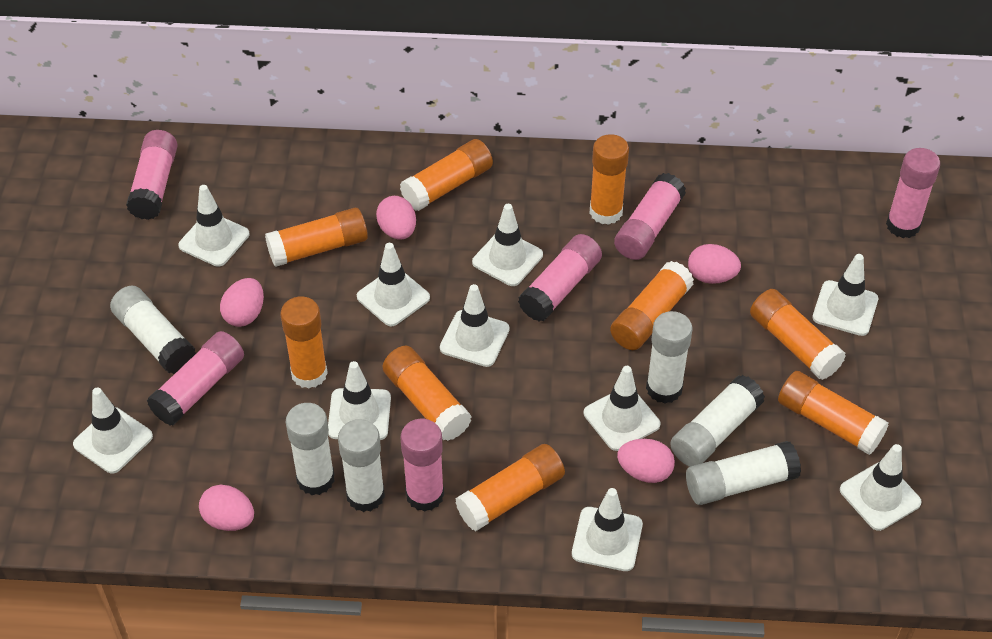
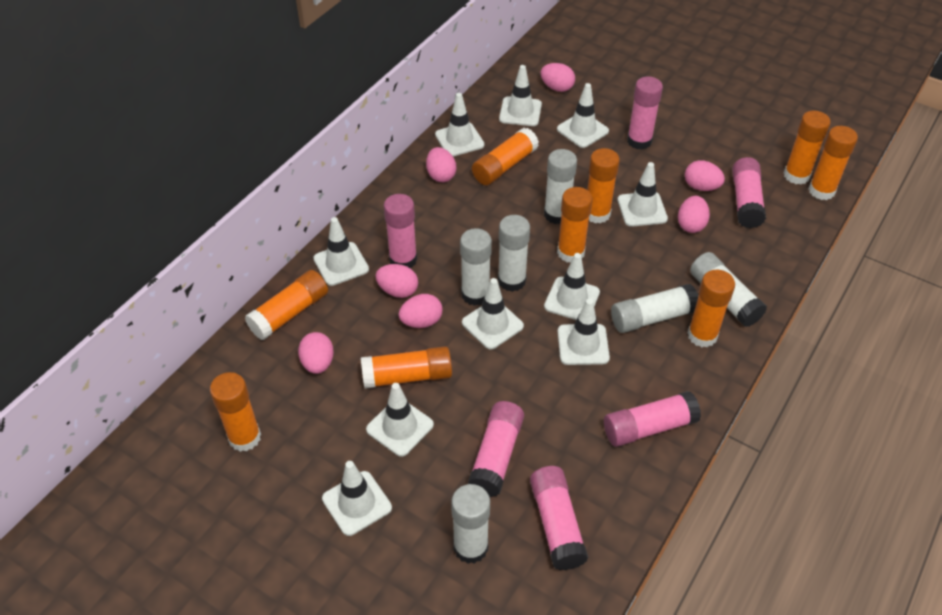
pink egg: [199,485,254,531] [220,278,264,327] [376,196,416,240] [617,439,675,483] [688,244,741,284] = 5 -> [298,332,334,374] [376,264,418,298] [399,294,443,328] [426,147,456,182] [541,63,575,92] [678,196,710,233] [685,160,725,191] = 7

